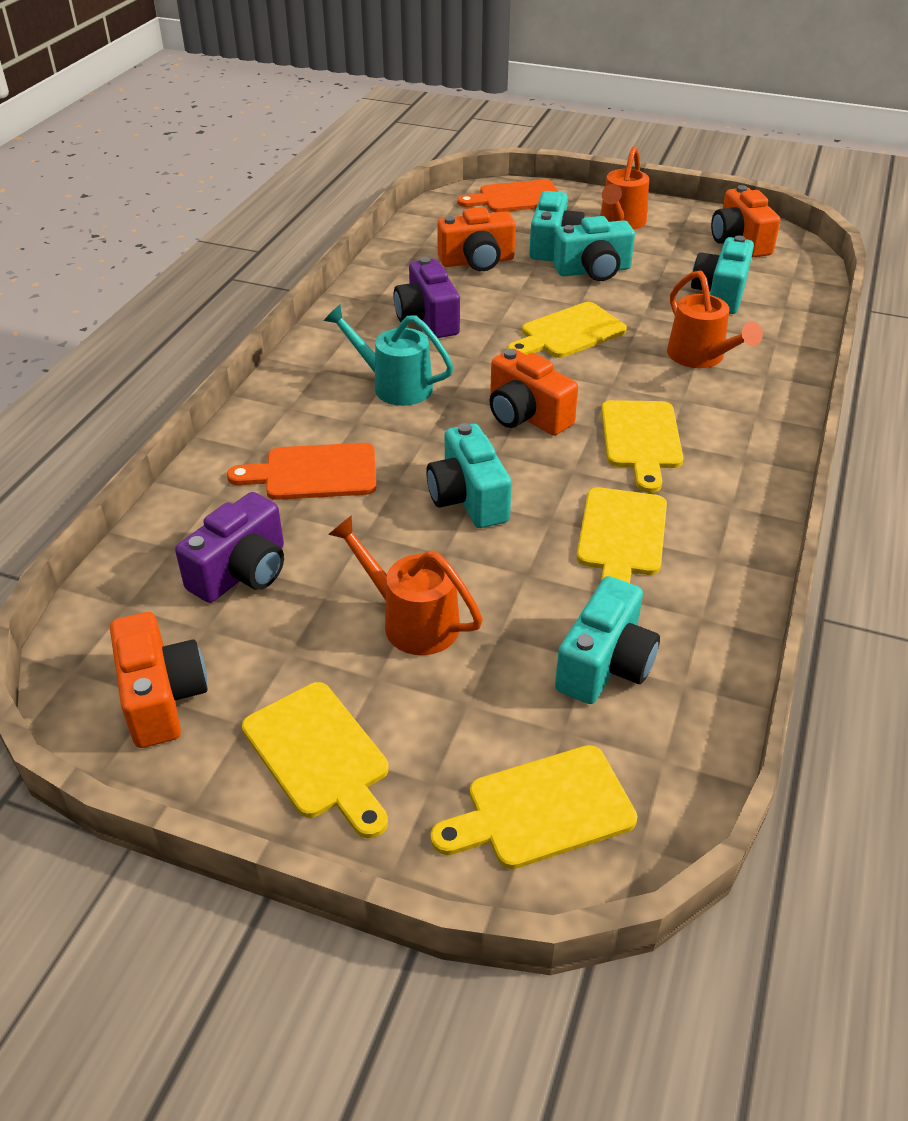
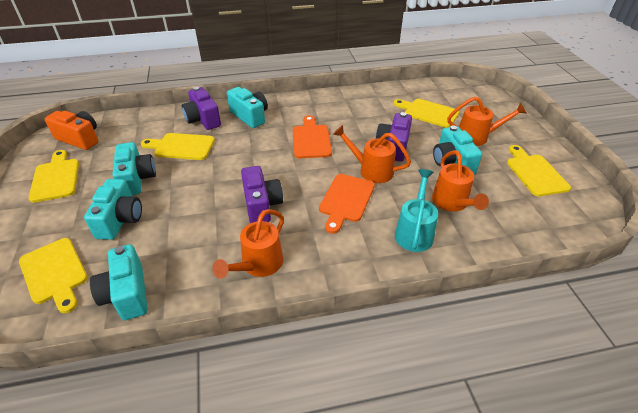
orange camera: [110,612,208,748] [437,207,516,271] [490,348,578,436] [711,185,781,257] = 4 -> [45,111,98,150] = 1
orange watering can: [328,515,483,655] [600,146,649,230] [667,271,763,368] = 3 -> [212,209,284,278] [333,125,411,183] [432,150,489,212] [447,97,526,146] = 4
purple camera: [175,492,284,603] [394,257,460,338] = 2 -> [182,87,221,130] [241,166,283,223] [376,112,412,161] = 3

